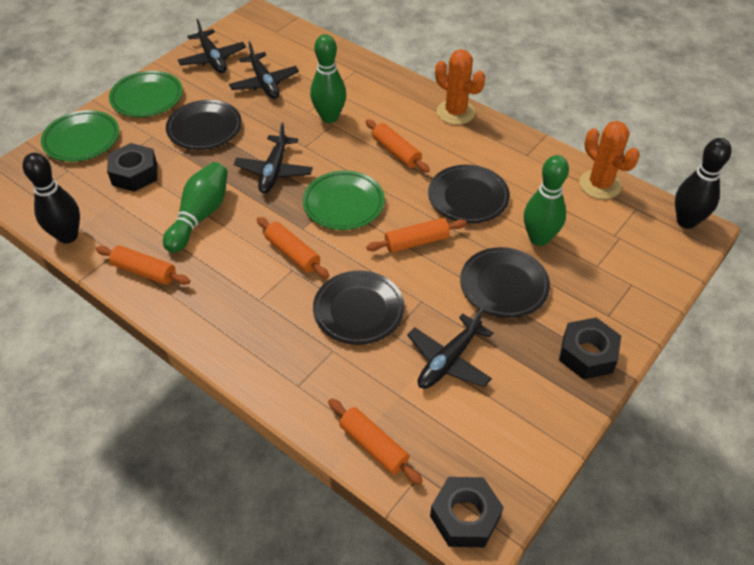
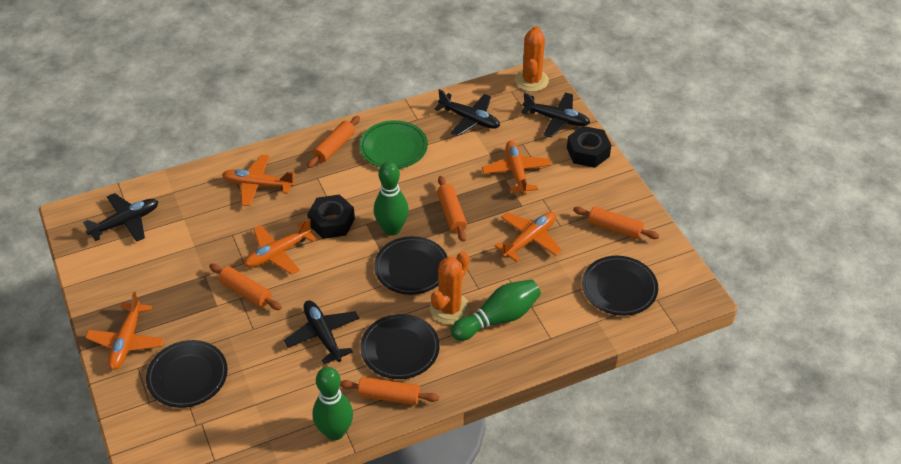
black bowling pin: [23,153,80,243] [675,138,731,229] = 2 -> none = 0
black nut: [107,143,157,192] [430,477,504,547] [559,317,621,379] = 3 -> [307,194,355,239] [567,126,611,168] = 2
green plate: [41,110,119,162] [109,71,183,117] [303,170,385,230] = 3 -> [359,120,428,169] = 1
orange plane: none = 0 -> [85,292,165,370] [222,155,295,206] [244,218,317,275] [482,141,552,195] [494,212,562,262] = 5

